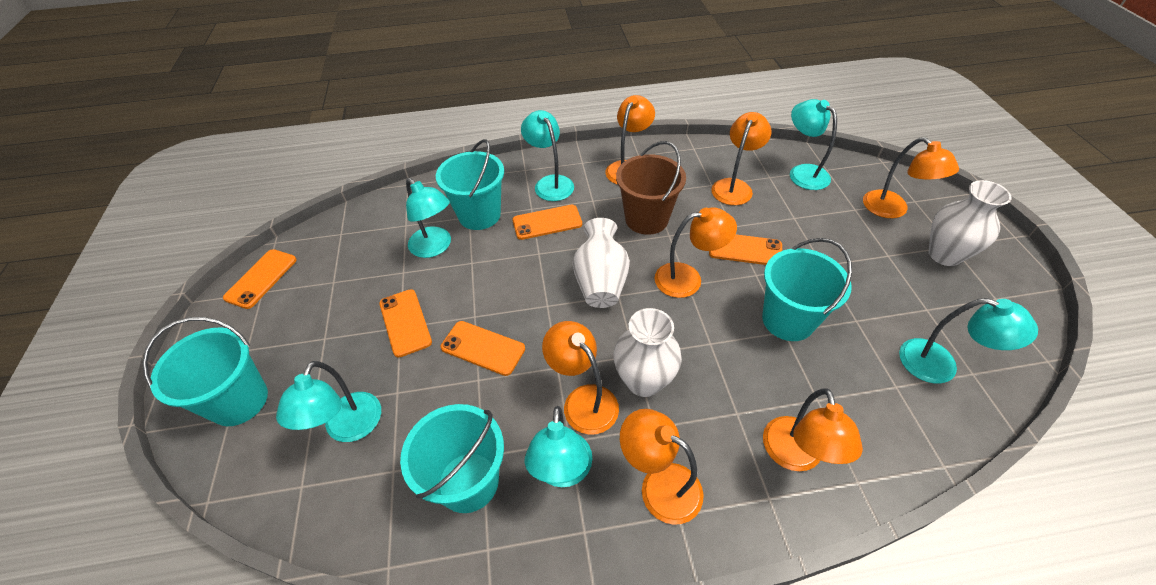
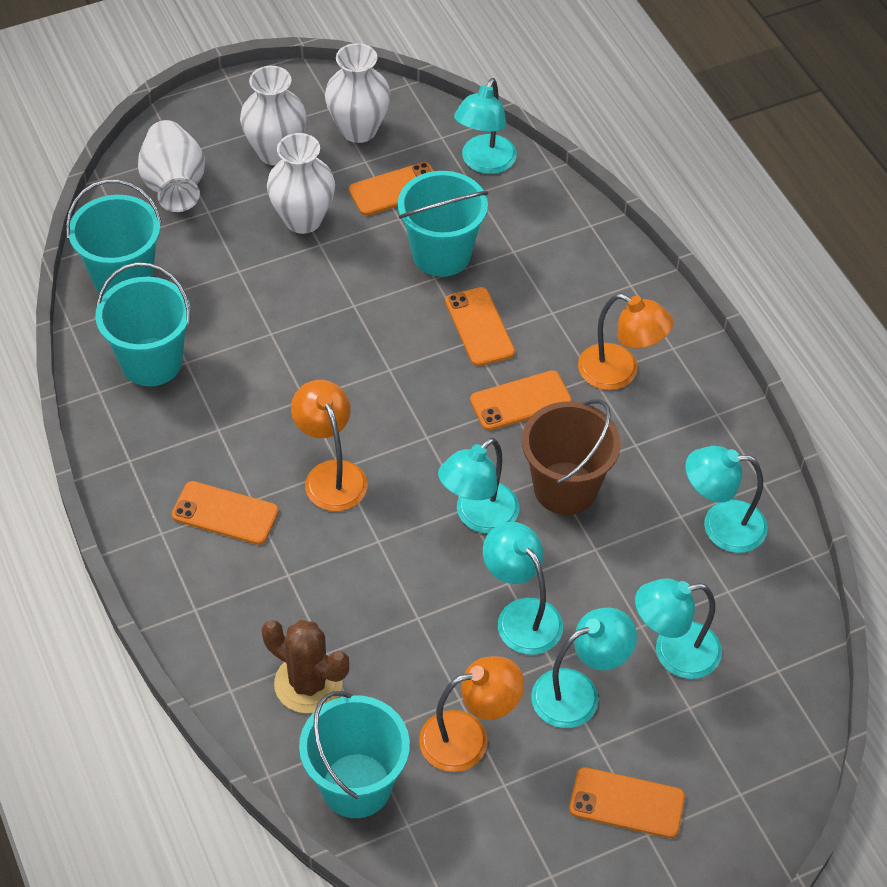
brown cactus: none = 0 -> [262,620,349,713] = 1
orange lamp: [542,321,619,435] [605,95,655,185] [620,409,704,525] [655,207,737,298] [711,112,771,205] [763,388,863,471] [863,137,959,218] = 7 -> [291,380,367,511] [419,656,524,772] [578,293,673,390] = 3
white vase: [573,218,630,308] [613,308,682,397] [928,180,1012,266] = 3 -> [138,120,205,212] [240,66,307,166] [267,133,335,234] [325,43,391,143] = 4

